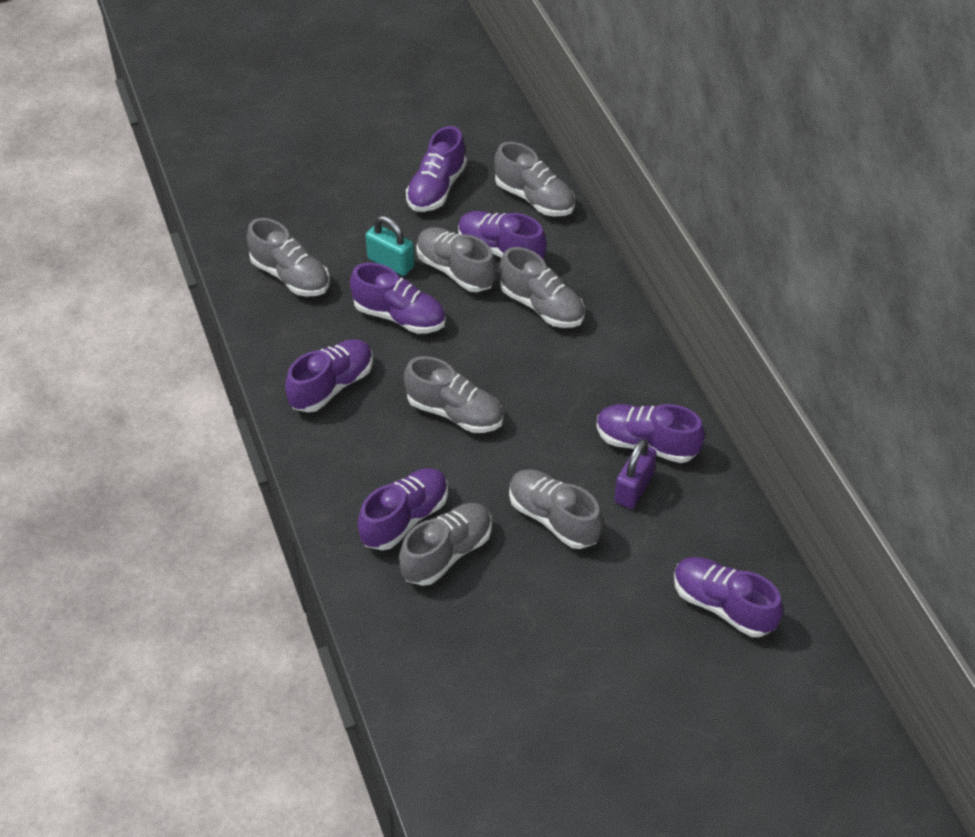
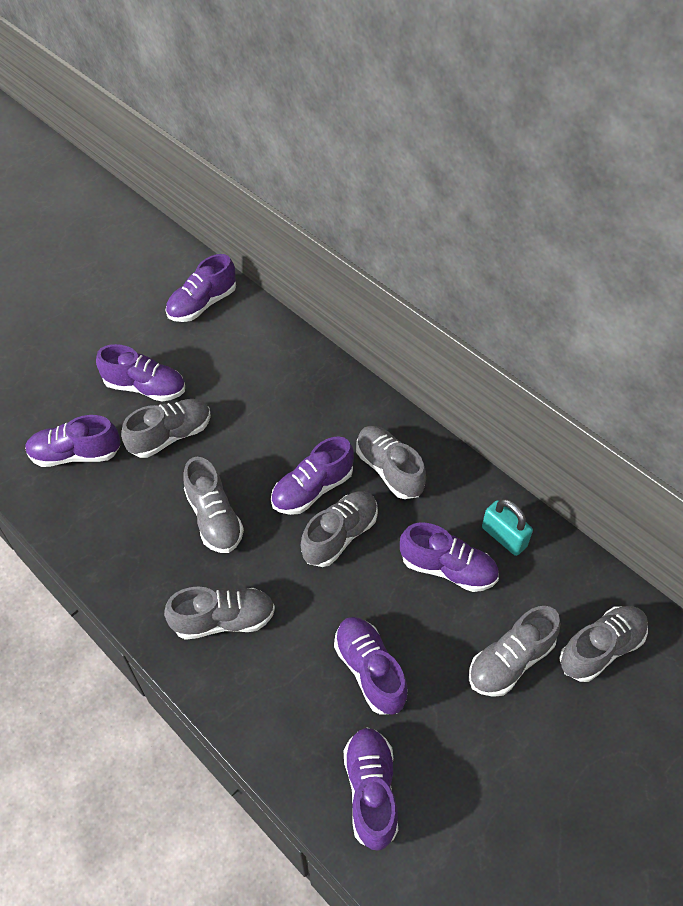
purple padlock: [614,439,657,509] = 1 -> none = 0

